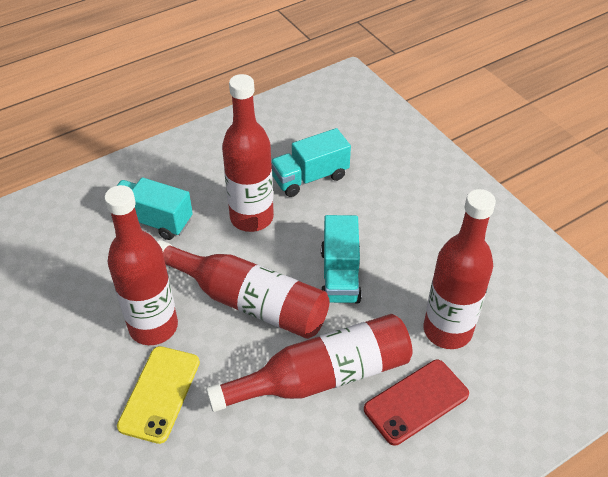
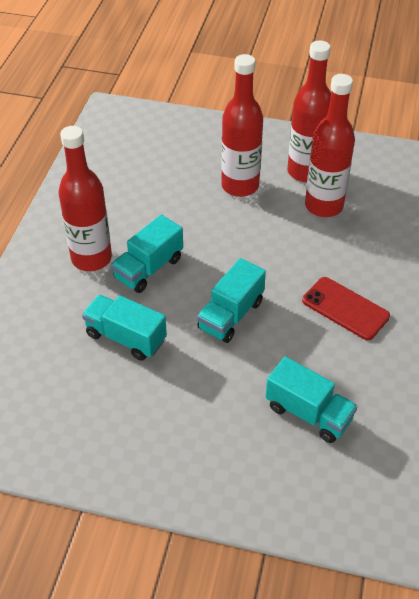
red bottle: [105,185,178,345] [157,240,330,339] [206,314,412,412] [222,74,274,232] [424,189,496,349] = 5 -> [59,126,112,271] [221,54,263,197] [287,41,331,182] [305,74,355,217] = 4
turquoise truck: [117,177,193,240] [271,128,351,197] [321,215,362,303] = 3 -> [82,295,167,361] [111,215,183,293] [197,258,266,343] [265,356,358,443] = 4
yellow phone: [117,346,200,444] = 1 -> none = 0

